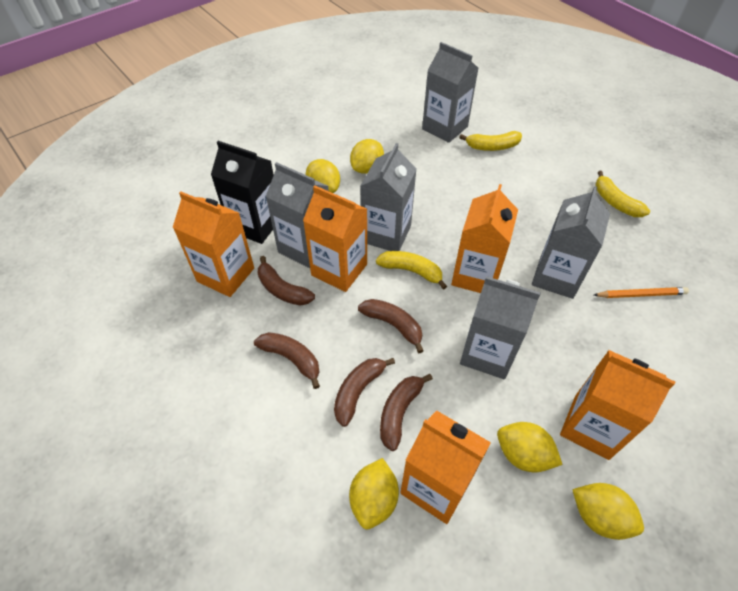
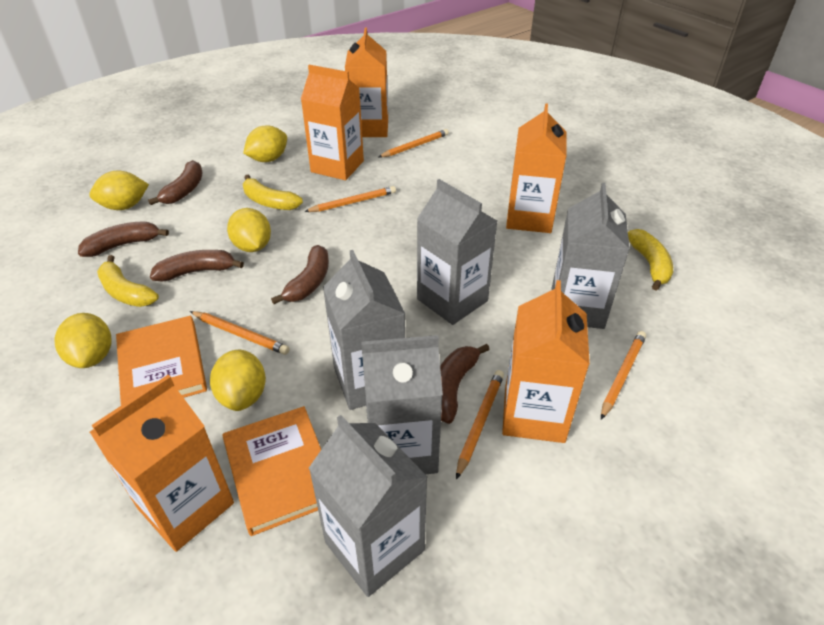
black carton: [211,141,274,244] = 1 -> none = 0
orange book: none = 0 -> [116,316,207,405] [223,406,321,536] = 2
orange pencil: [594,287,689,298] = 1 -> [190,311,290,355] [304,186,396,212] [379,129,449,158] [456,370,504,479] [601,331,646,420] = 5

